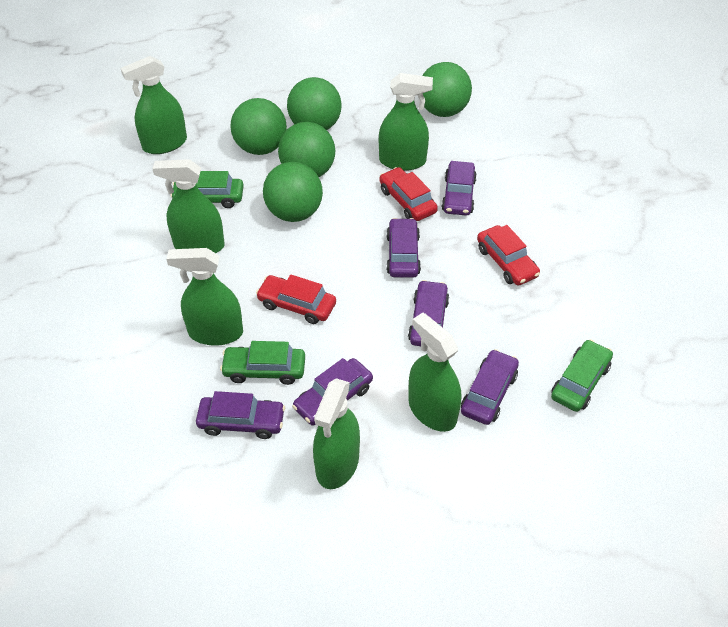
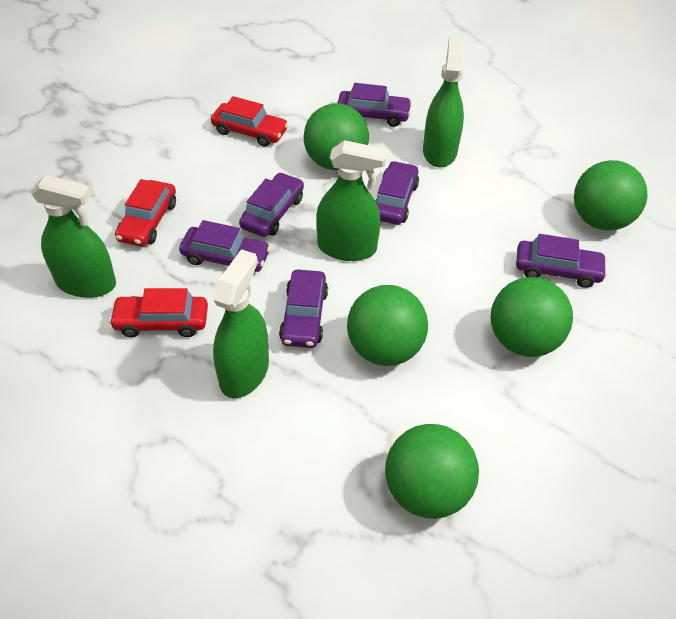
green car: [170,171,244,208] [220,341,305,385] [551,339,613,412] = 3 -> none = 0
green spray bottle: [120,56,187,154] [152,159,225,253] [166,248,243,346] [313,378,360,489] [379,73,433,171] [408,313,461,432] = 6 -> [30,175,116,298] [213,249,269,398] [316,140,387,261] [423,37,464,168] = 4

